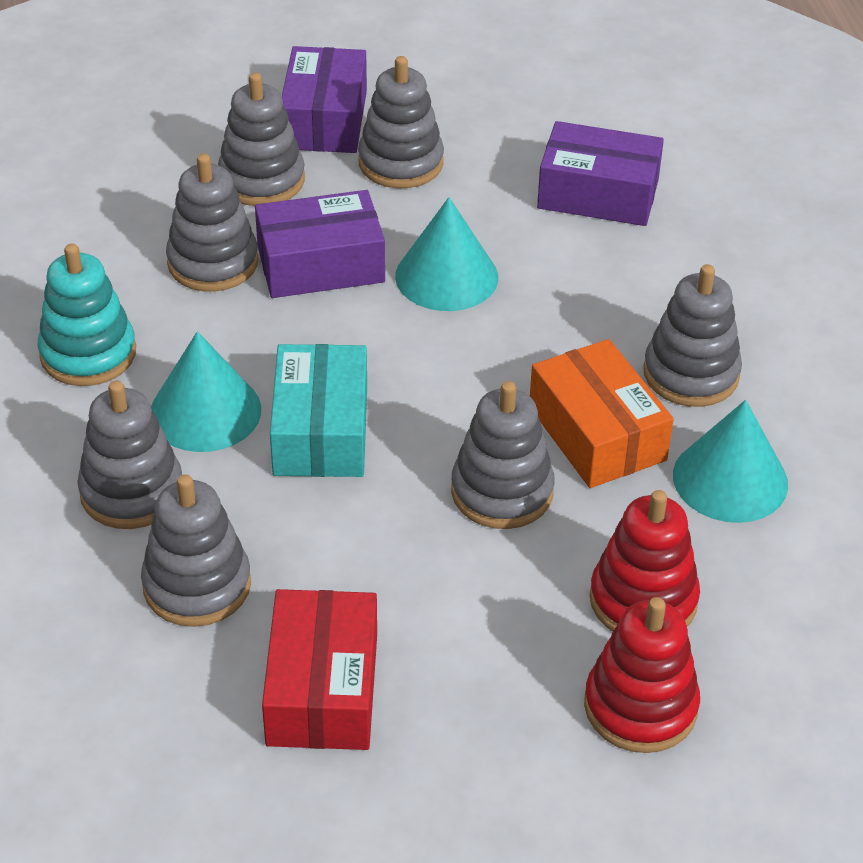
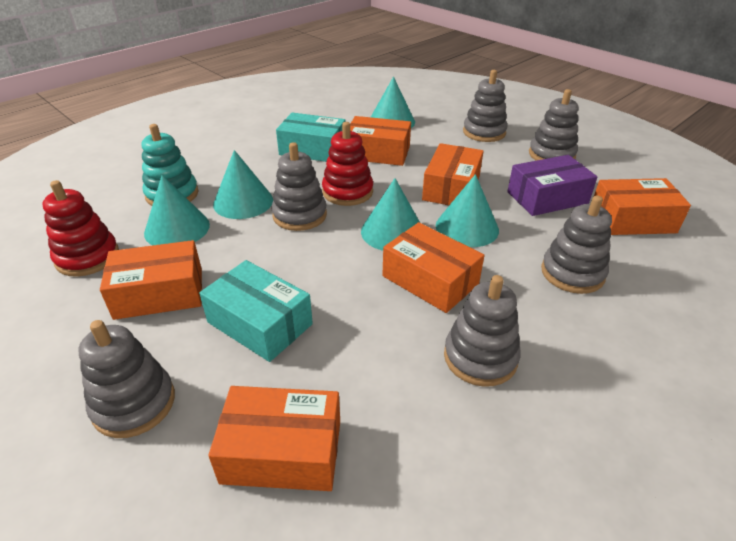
grey stacking toy: [77,381,182,529] [141,474,251,627] [166,154,258,292] [218,73,305,206] [358,56,444,188] [451,381,555,529] [643,264,742,407] = 7 -> [79,320,175,438] [271,142,327,231] [444,275,521,387] [463,70,507,142] [529,89,579,161] [541,195,612,294] = 6
orange box: [530,339,674,488] = 1 -> [100,240,202,320] [208,386,340,491] [350,116,411,166] [382,222,485,313] [422,143,484,205] [594,178,691,235] = 6
purple box: [255,190,385,298] [282,46,367,153] [537,121,664,226] = 3 -> [507,155,597,216] = 1
red box: [262,589,377,750] = 1 -> none = 0
turquoise box: [270,344,367,477] = 1 -> [199,260,313,362] [276,113,346,162] = 2
turquoise cone: [151,331,261,452] [395,197,498,311] [673,400,788,523] = 3 -> [144,175,210,245] [213,150,273,219] [361,178,420,251] [371,77,415,128] [436,174,499,247] = 5

